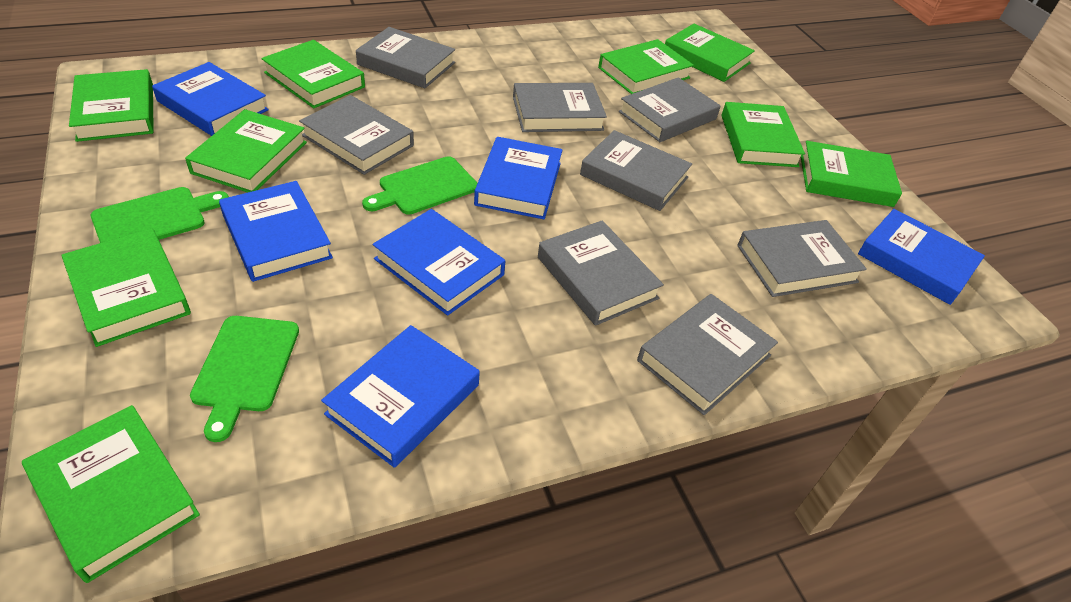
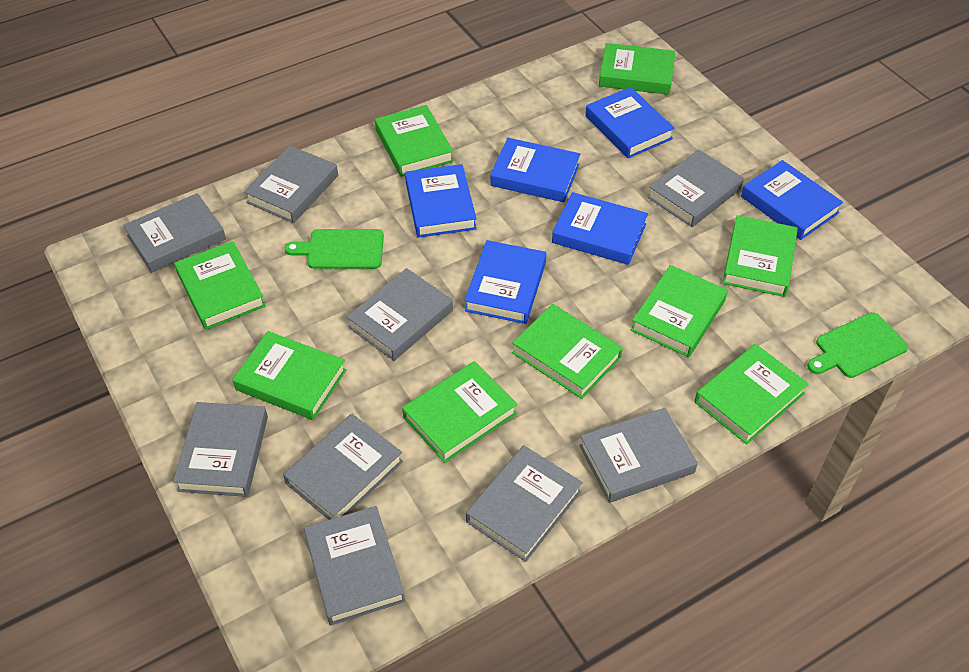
green cutting board: [91,187,229,243] [190,316,299,442] [362,156,478,215] = 3 -> [285,229,384,269] [807,312,908,378] = 2
grey book: [299,95,414,175] [356,27,455,88] [513,83,607,132] [538,220,664,326] [580,130,692,211] [619,77,720,142] [637,294,778,415] [737,220,867,297] = 8 -> [123,193,226,273] [173,402,268,497] [244,146,338,223] [283,414,403,520] [304,506,405,625] [347,268,453,361] [466,445,583,562] [579,408,698,503] [647,150,744,227] = 9

